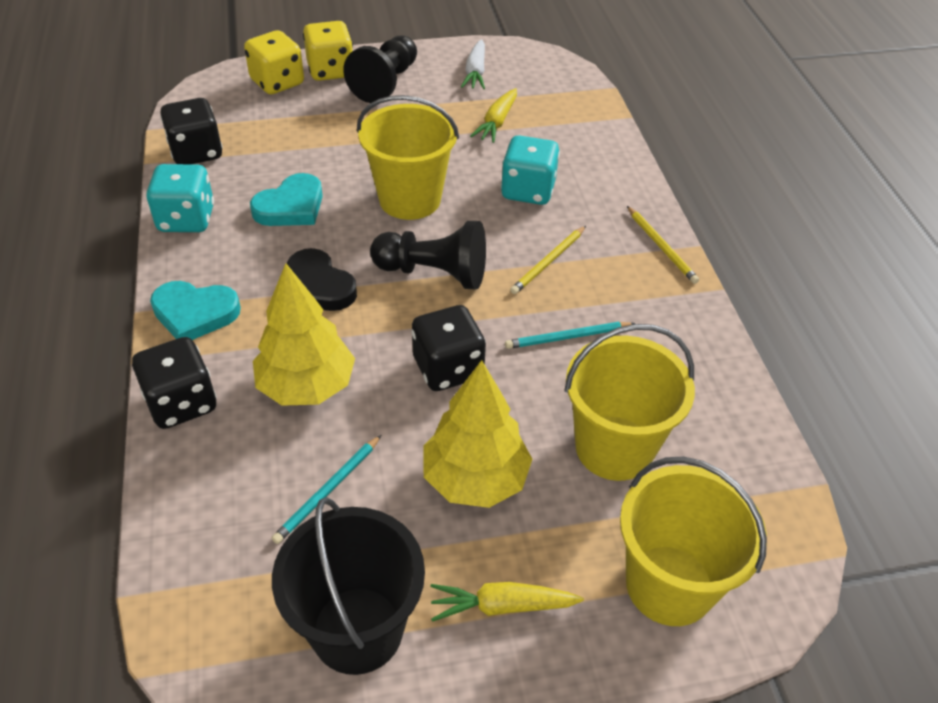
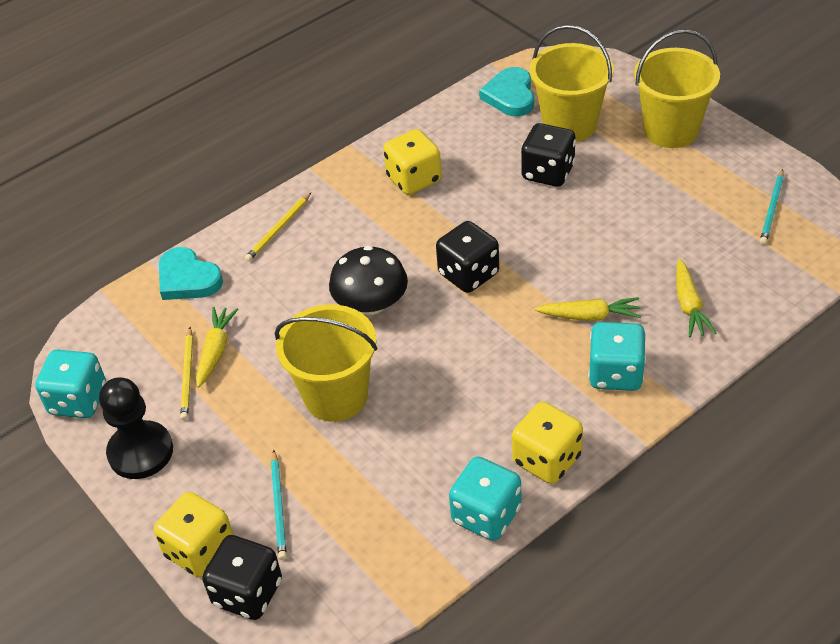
black bucket: [272,497,425,675] = 1 -> none = 0
black heart: [287,248,357,311] = 1 -> none = 0
black mushroom: none = 0 -> [329,246,408,315] = 1
black pawn: [344,35,417,103] [370,221,486,290] = 2 -> [99,377,173,479] = 1
turquoise dice: [146,164,214,232] [501,135,560,205] = 2 -> [35,350,106,418] [449,456,521,541] [588,322,646,391] = 3
white carrot: [461,39,485,89] = 1 -> none = 0
yellow carrot: [430,582,584,622] [470,88,517,143] = 2 -> [196,307,238,388] [535,297,641,321] [676,259,717,337] = 3
yellow dice: [244,30,304,94] [303,21,353,81] = 2 -> [154,492,233,577] [383,129,442,195] [512,402,583,484] = 3
yellow tree: [253,263,355,406] [423,360,532,508] = 2 -> none = 0

